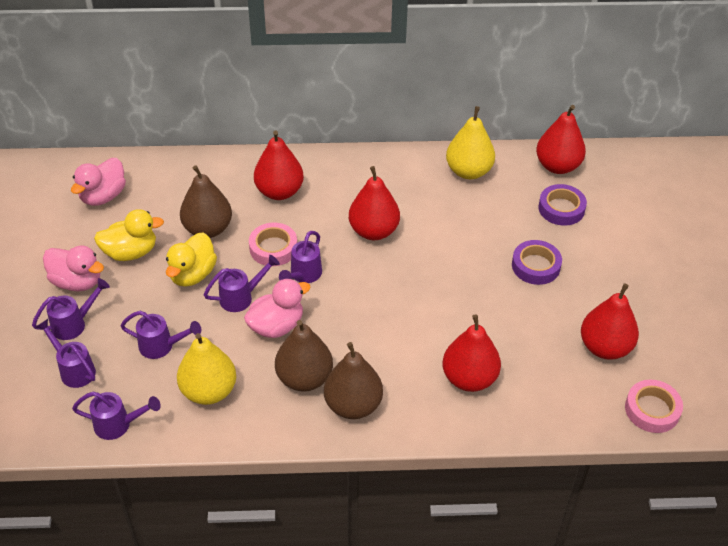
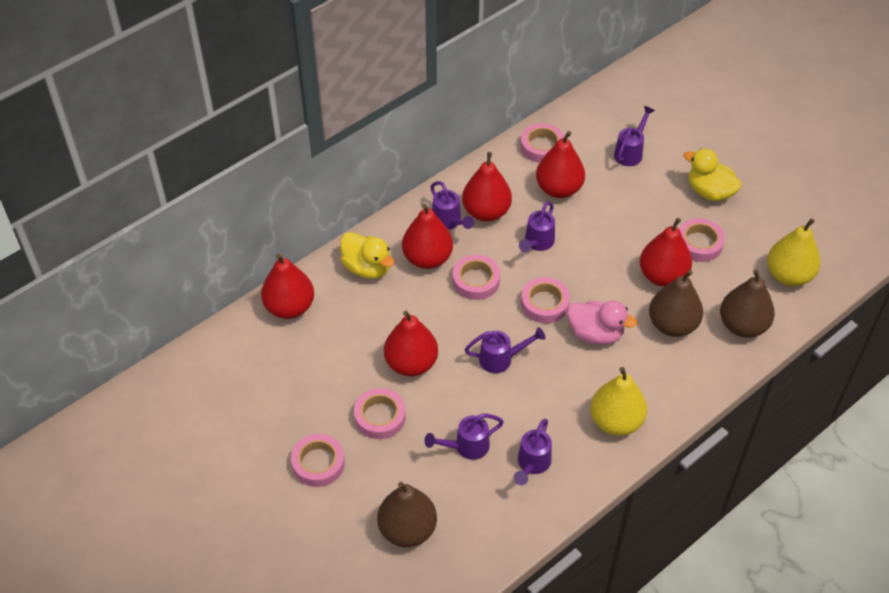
pink duck: [43,246,104,291] [71,158,126,206] [244,279,311,338] = 3 -> [567,300,637,345] = 1
pink tape: [249,223,297,266] [625,380,683,433] = 2 -> [291,434,345,487] [354,388,406,439] [452,255,500,300] [520,123,564,163] [521,277,570,323] [679,218,725,262] = 6
purple tape: [512,240,562,285] [538,184,587,226] = 2 -> none = 0
red pear: [254,130,304,200] [349,166,400,240] [443,314,501,392] [536,105,586,174] [581,283,639,360] = 5 -> [261,254,314,319] [384,311,438,376] [402,204,453,269] [462,152,512,222] [536,131,585,198] [640,218,692,287] = 6

